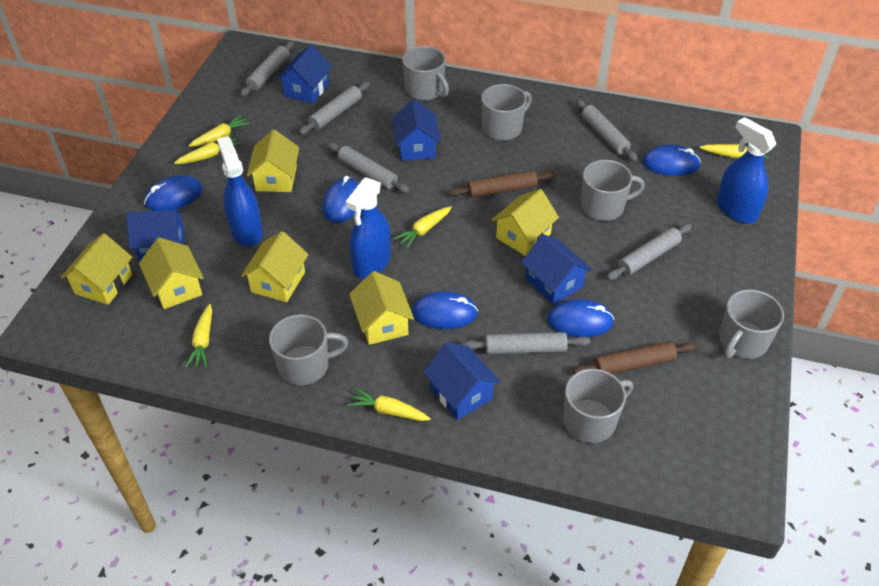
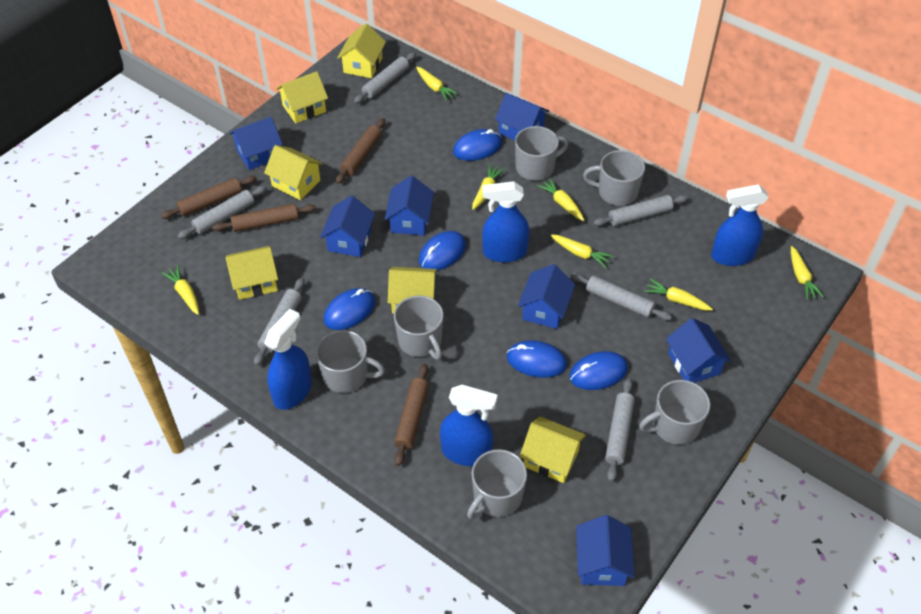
blue house: [126,210,185,261] [276,45,332,104] [392,99,441,161] [423,342,501,420] [521,234,592,305] = 5 -> [229,117,283,170] [320,195,375,257] [385,176,434,235] [495,93,549,140] [518,264,575,329] [576,515,635,586] [666,318,731,383] = 7
blue spray bottle: [217,136,263,246] [345,177,391,278] [717,117,776,223] = 3 -> [264,309,312,410] [440,385,497,466] [482,181,530,262] [711,185,769,266] = 4
brown rolling pin: [449,170,555,198] [573,341,696,374] = 2 -> [161,175,257,219] [212,203,316,232] [336,118,385,184] [394,363,429,466] = 4
yellow carrot: [174,134,240,164] [185,304,212,368] [189,115,250,147] [347,388,431,421] [394,206,452,248] [699,144,769,159] = 6 -> [162,265,199,315] [416,67,458,101] [472,164,505,210] [537,178,584,221] [551,234,614,268] [644,279,713,311] [791,246,824,300] = 7

